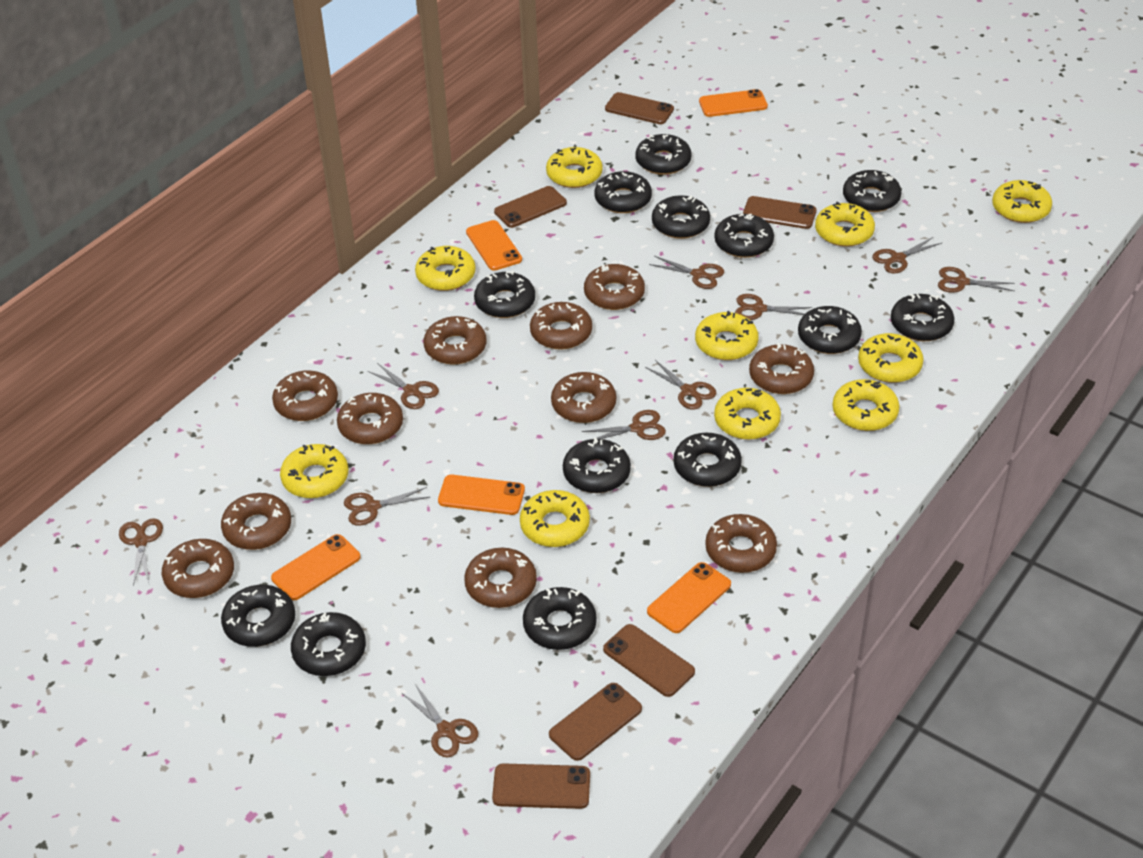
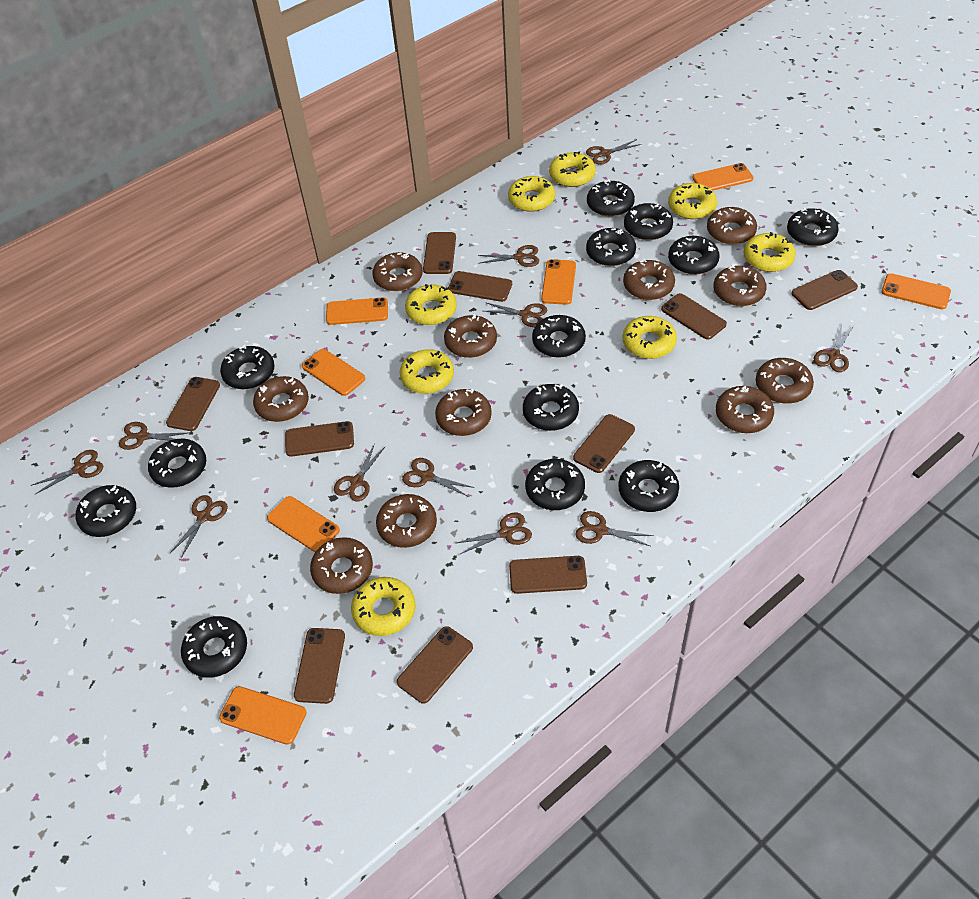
brown phone: [492,763,590,809] [494,186,567,228] [549,683,642,761] [603,624,695,697] [605,92,674,124] [743,196,817,229] = 6 -> [166,377,220,431] [285,421,354,457] [294,628,345,704] [397,626,473,704] [423,232,456,274] [448,271,512,302] [509,556,587,594] [573,414,635,473] [661,293,727,340] [791,270,858,310] = 10
brown scissors: [119,518,163,586] [344,487,430,526] [367,363,439,409] [402,684,478,757] [582,410,666,440] [645,360,716,410] [649,256,724,289] [735,294,812,320] [872,237,942,274] [938,267,1015,293] = 10 -> [30,450,103,495] [119,422,187,450] [170,495,228,558] [334,443,385,501] [402,458,474,497] [456,513,532,555] [478,245,539,267] [484,302,547,327] [575,511,653,546] [586,139,642,164] [814,324,853,372] = 11
orange phone: [271,534,361,600] [438,475,525,515] [466,220,522,271] [647,562,731,633] [699,89,768,117] = 5 -> [219,686,307,745] [267,496,340,552] [302,349,365,396] [326,298,388,325] [541,259,576,305] [693,163,754,191] [881,273,951,309] = 7
yellow donut: [280,444,348,498] [415,246,475,291] [520,490,590,547] [546,147,603,188] [695,311,759,360] [714,388,781,440] [815,202,875,247] [832,379,899,431] [858,333,924,383] [992,180,1052,223] = 10 -> [351,577,416,636] [400,349,454,394] [405,284,457,325] [508,176,555,212] [549,151,596,187] [623,316,677,359] [668,183,717,219] [744,232,796,272] = 8

